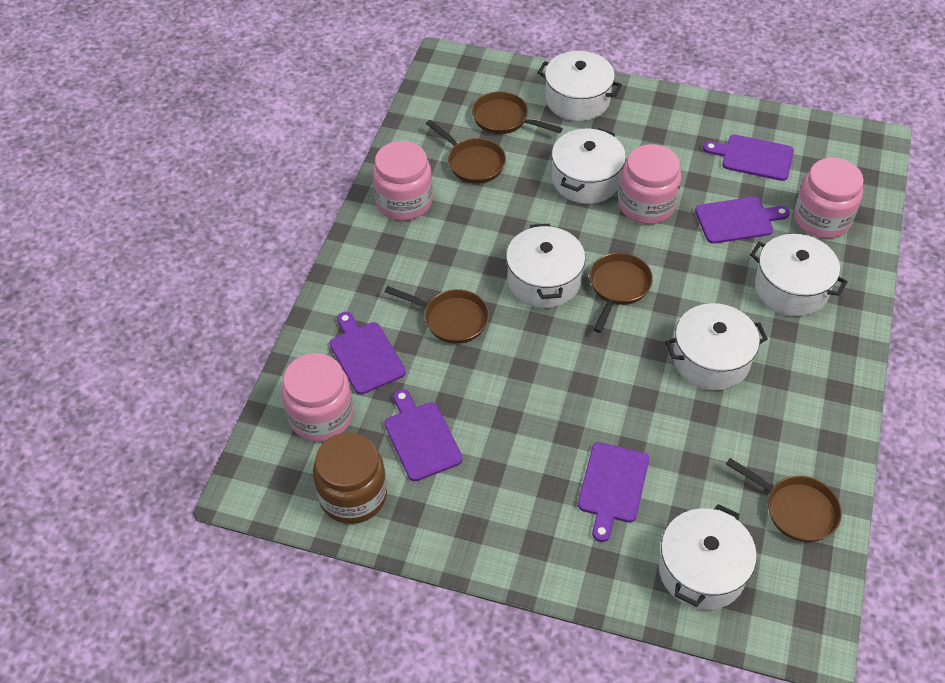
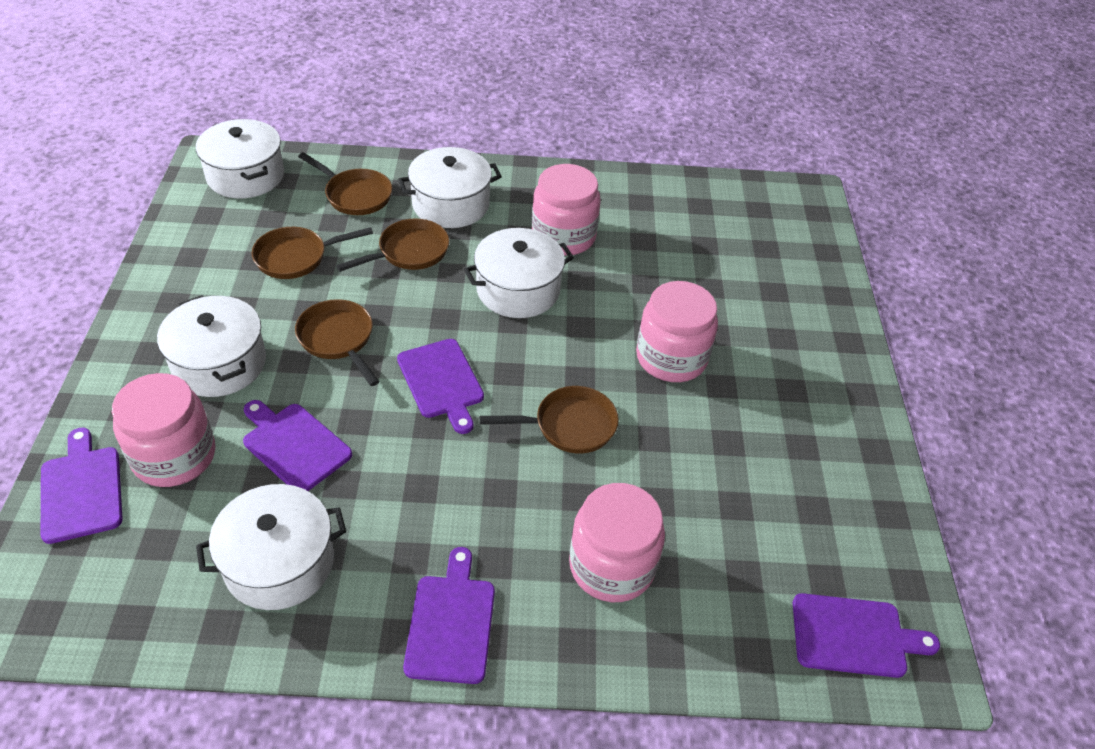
brown jar: [313,432,387,524] = 1 -> none = 0
white pot: [506,224,585,308] [537,51,622,121] [552,128,626,204] [659,504,757,610] [665,303,768,390] [750,234,848,316] = 6 -> [157,295,266,397] [196,119,284,198] [196,484,346,610] [398,147,502,228] [464,228,574,318] = 5

